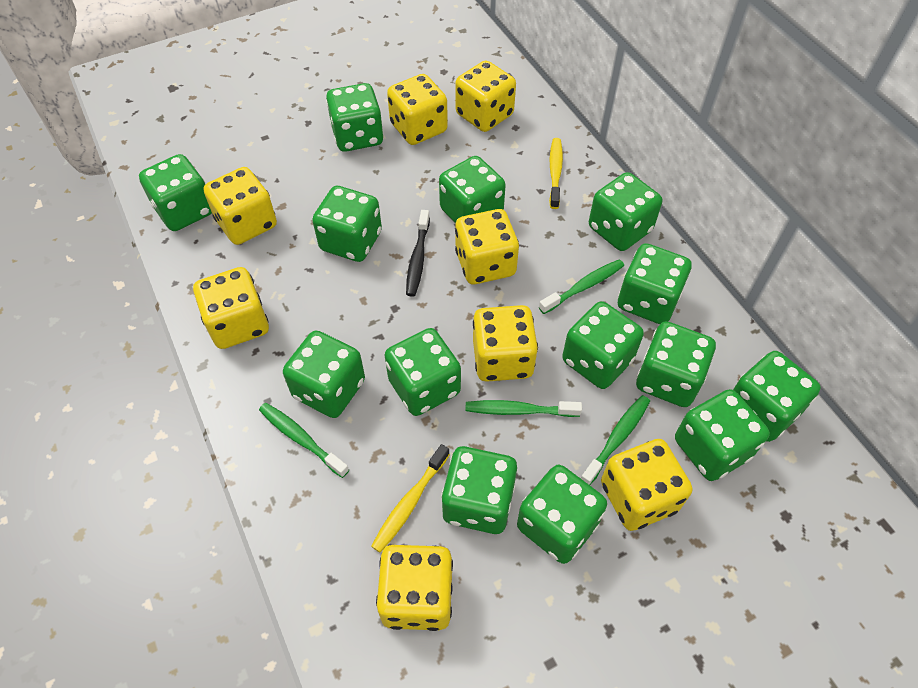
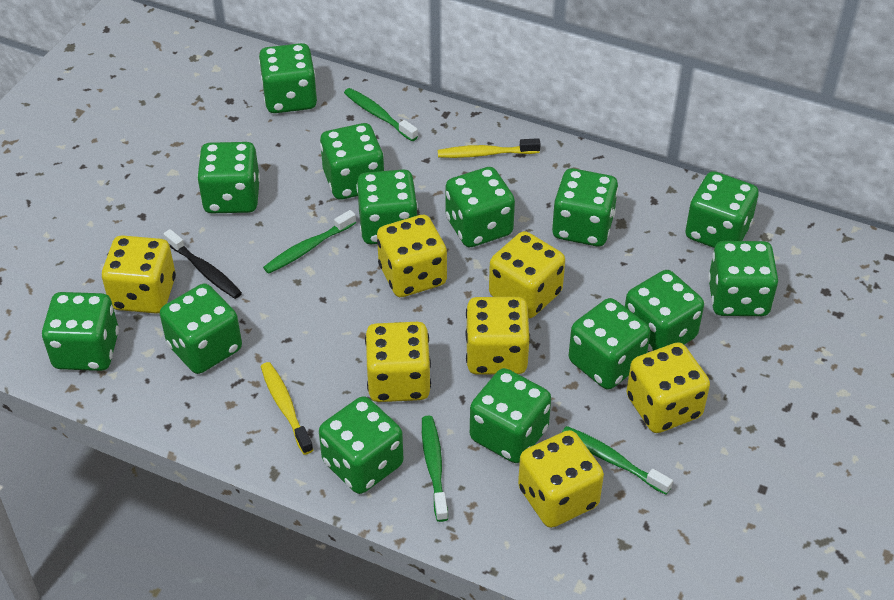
yellow dice: [193,267,269,349] [204,167,277,245] [376,545,453,631] [387,74,448,145] [455,61,516,132] [455,209,519,284] [473,305,538,382] [601,439,692,531] = 8 -> [102,235,176,314] [365,322,431,402] [377,215,447,297] [465,297,530,375] [489,231,565,319] [518,430,604,528] [626,342,710,433] = 7

